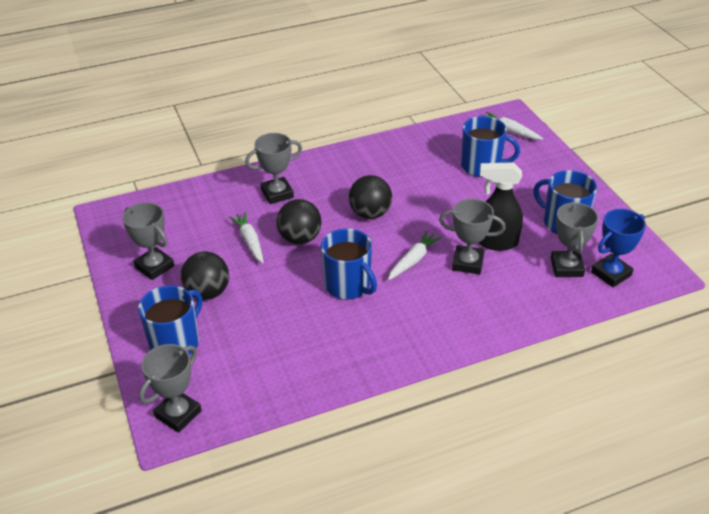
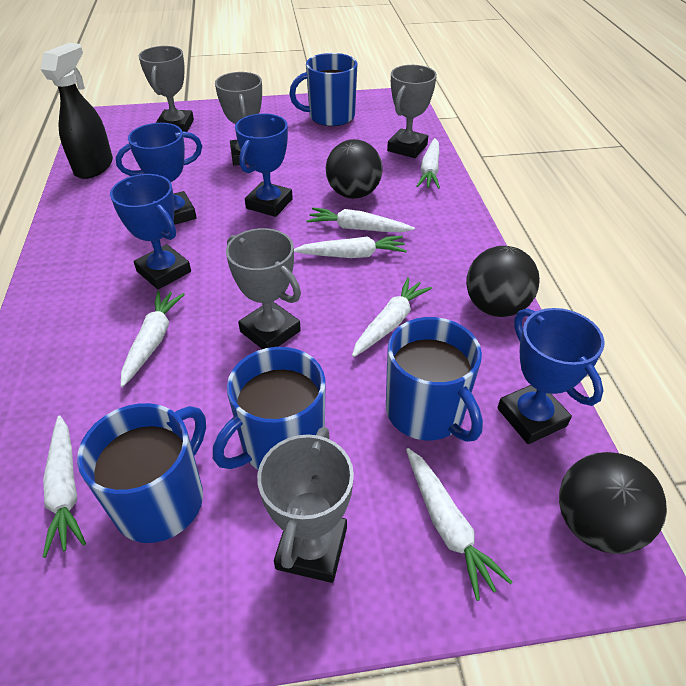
blue trophy: [591,209,646,287] = 1 -> [110,174,191,289] [116,123,202,225] [235,113,293,217] [497,308,605,444] = 4
white carrot: [229,212,264,264] [388,231,442,280] [482,112,543,140] = 3 -> [43,416,86,558] [121,291,185,387] [294,236,407,258] [307,207,415,232] [352,277,432,357] [406,448,513,601] [417,138,440,189] = 7

